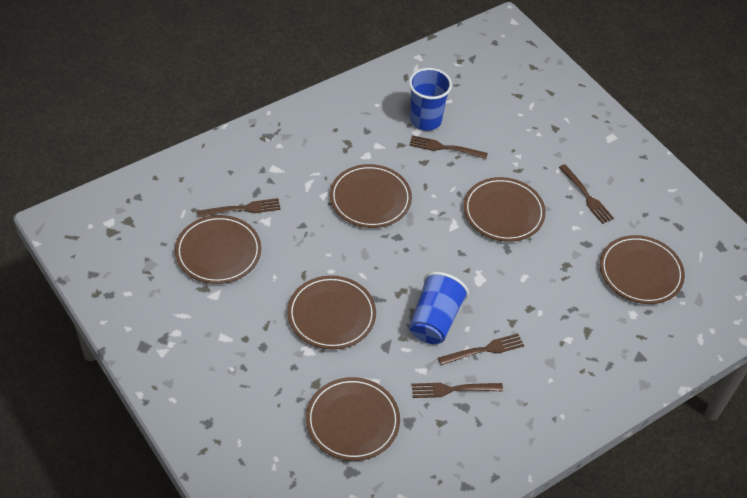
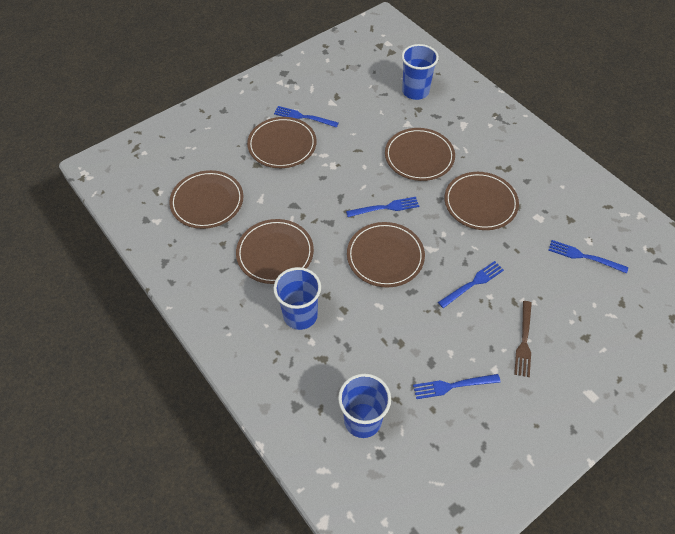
blue cup: [409,68,452,131] [409,272,469,344] = 2 -> [273,267,321,330] [338,373,391,438] [402,44,439,100] = 3
blue fork: none = 0 -> [274,106,339,128] [346,197,419,217] [413,374,501,399] [438,261,504,308] [548,240,628,274] = 5
brown fork: [197,198,281,217] [409,135,488,159] [412,383,503,398] [438,333,524,365] [559,164,614,224] = 5 -> [514,301,532,377] = 1

